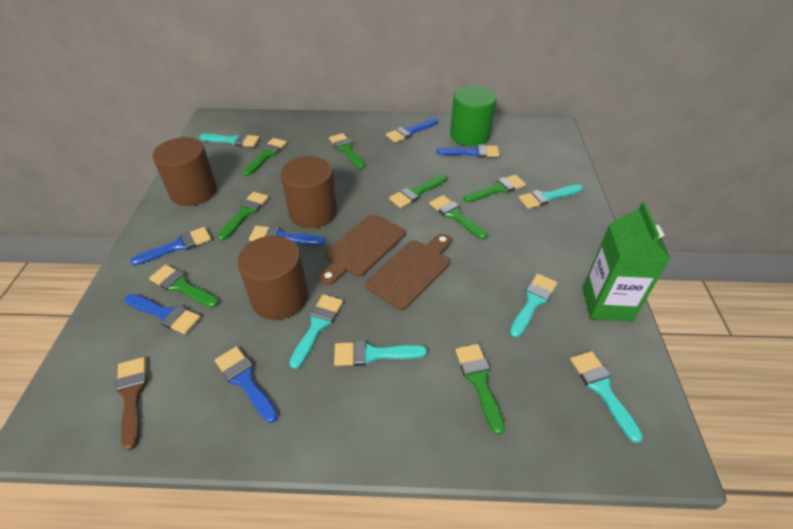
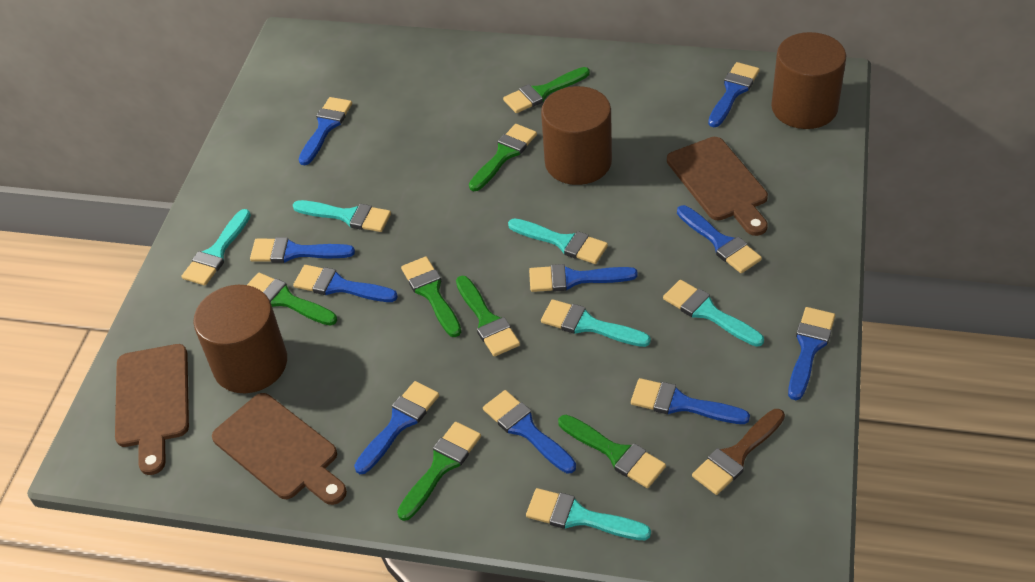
blue brush: [124,294,201,334] [130,227,211,265] [215,346,278,423] [249,226,325,246] [386,118,438,143] [436,144,500,158] = 6 -> [250,237,355,263] [293,265,398,302] [299,97,352,165] [354,381,439,474] [483,390,576,474] [529,264,638,292] [631,378,750,424] [677,205,762,273] [708,62,760,127] [788,307,835,400] = 10
brown cutting board: [319,214,405,285] [366,234,451,310] = 2 -> [115,344,189,475] [212,393,347,505] [667,137,768,236] = 3
green brush: [149,265,219,308] [217,192,269,241] [243,138,287,176] [329,133,365,169] [389,174,447,208] [430,195,488,239] [455,344,505,435] [463,174,526,202] = 8 -> [247,273,337,326] [397,422,481,521] [401,256,461,337] [456,276,520,357] [469,124,537,191] [503,67,590,113] [558,415,666,488] = 7
green carton: [582,202,670,321] = 1 -> none = 0
green cylinder: [450,86,496,146] = 1 -> none = 0

